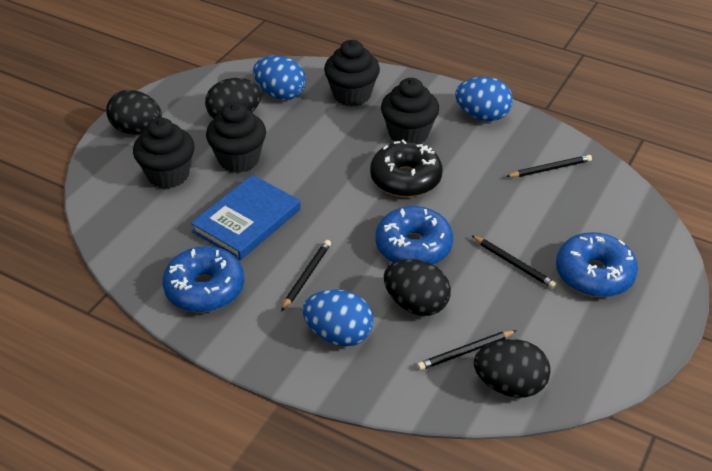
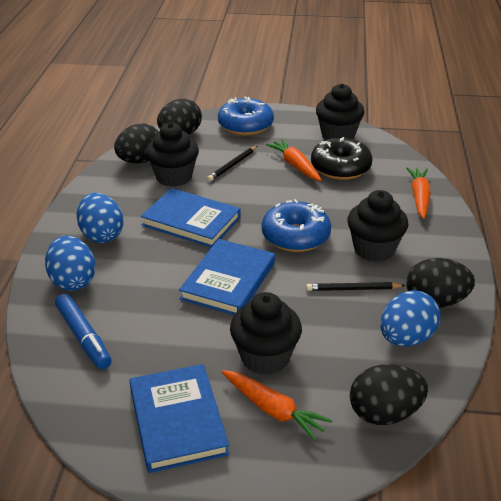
black pencil: [281,240,331,312] [417,330,517,370] [471,235,557,289] [506,155,592,177] = 4 -> [207,146,257,181] [306,282,406,291] = 2
blue book: [191,175,301,260] = 1 -> [129,364,229,473] [141,188,241,247] [179,239,275,315] = 3
blue donut: [162,246,244,313] [376,206,453,265] [556,232,638,297] = 3 -> [218,97,274,135] [262,199,331,252] = 2
blue marker: none = 0 -> [55,293,112,369] = 1
orange carrot: none = 0 -> [222,370,333,441] [266,139,321,181] [406,167,431,219] = 3

